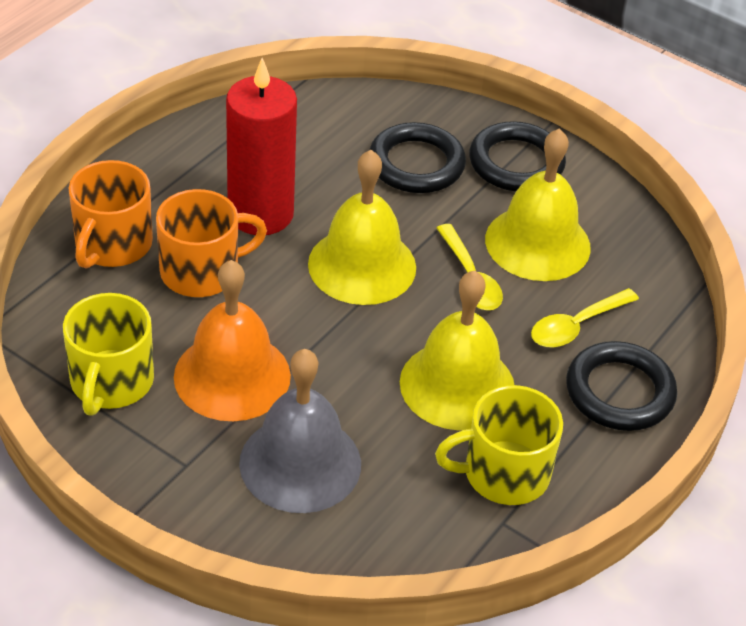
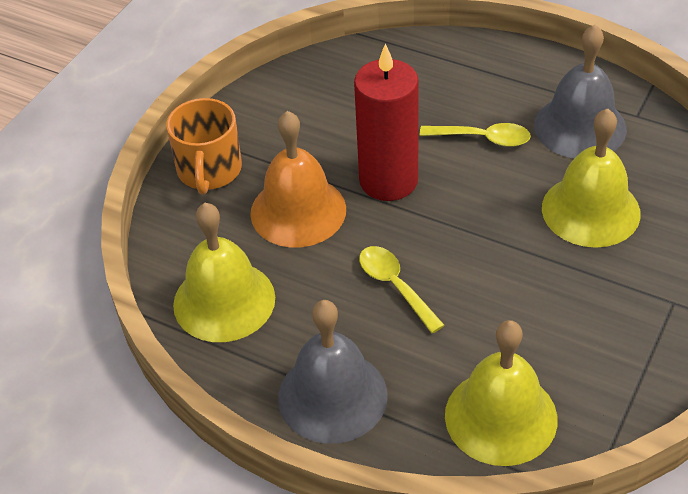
black ring: [369,122,466,193] [469,121,566,191] [566,341,677,431] = 3 -> none = 0
grey bell: [239,349,361,513] = 1 -> [278,300,388,444] [534,25,627,158] = 2
orange mug: [69,160,153,269] [156,189,267,297] = 2 -> [166,98,242,195] = 1
yellow mug: [63,293,154,416] [435,385,563,505] = 2 -> none = 0

